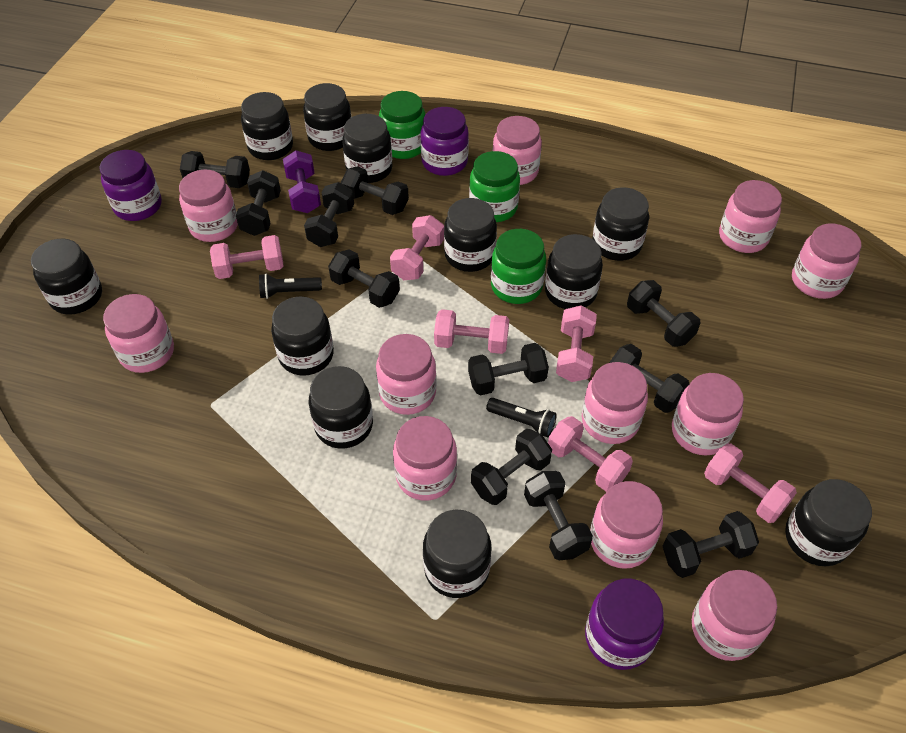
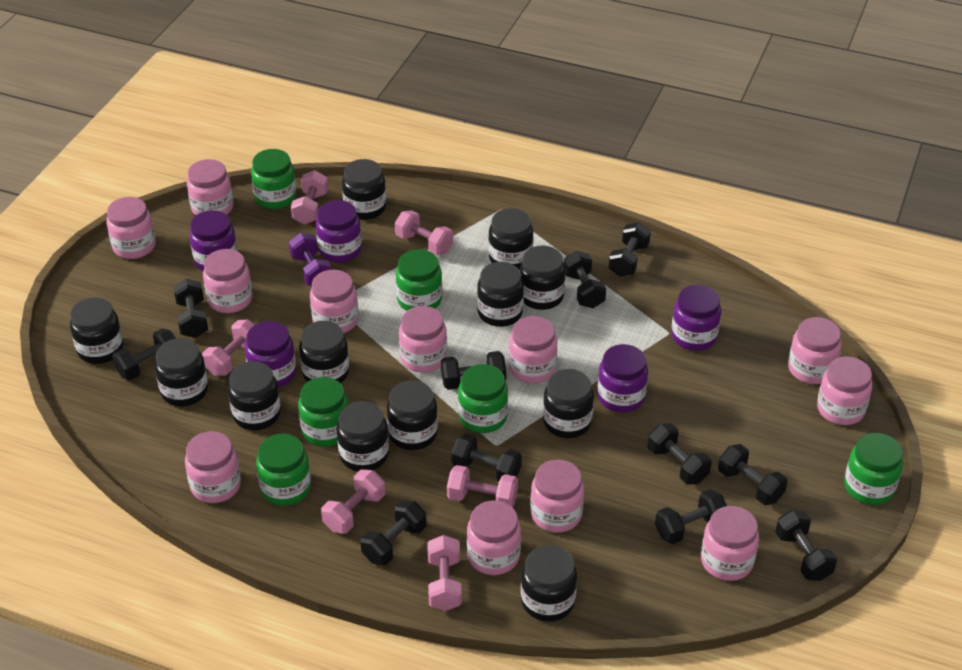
black flashlight: [259,273,322,299] [486,398,557,437] = 2 -> none = 0
black jar: [31,239,102,315] [241,92,293,160] [271,297,334,375] [303,83,352,151] [309,366,373,449] [342,114,393,183] [423,510,491,598] [444,198,497,272] [545,234,603,309] [592,187,649,261] [785,479,872,566] = 11 -> [70,297,124,364] [155,338,208,406] [228,361,281,430] [299,321,349,383] [337,401,389,471] [342,159,386,220] [387,380,438,450] [477,262,524,327] [488,208,533,270] [520,246,565,310] [521,545,577,622] [543,369,594,438] = 12
green jar: [379,91,425,159] [469,151,520,222] [491,229,546,304] = 3 -> [251,149,296,209] [256,434,311,506] [298,377,349,447] [396,249,442,311] [458,364,508,433] [844,433,903,505] = 6
pink jar: [103,294,174,373] [179,170,238,242] [376,334,437,415] [393,416,457,501] [493,116,542,185] [582,362,648,444] [590,481,663,569] [672,373,744,456] [692,570,777,661] [719,180,782,253] [792,224,861,299] = 11 -> [106,197,156,259] [185,431,241,503] [187,159,233,215] [203,249,253,313] [310,270,358,333] [399,306,447,373] [467,500,521,575] [509,316,557,383] [530,459,584,533] [701,506,759,581] [788,317,842,384] [817,356,872,425] = 12
purple jar: [99,150,162,221] [420,107,469,176] [585,579,664,670] = 3 -> [190,210,237,271] [245,321,296,387] [316,200,362,263] [597,344,648,413] [671,285,721,351] = 5

